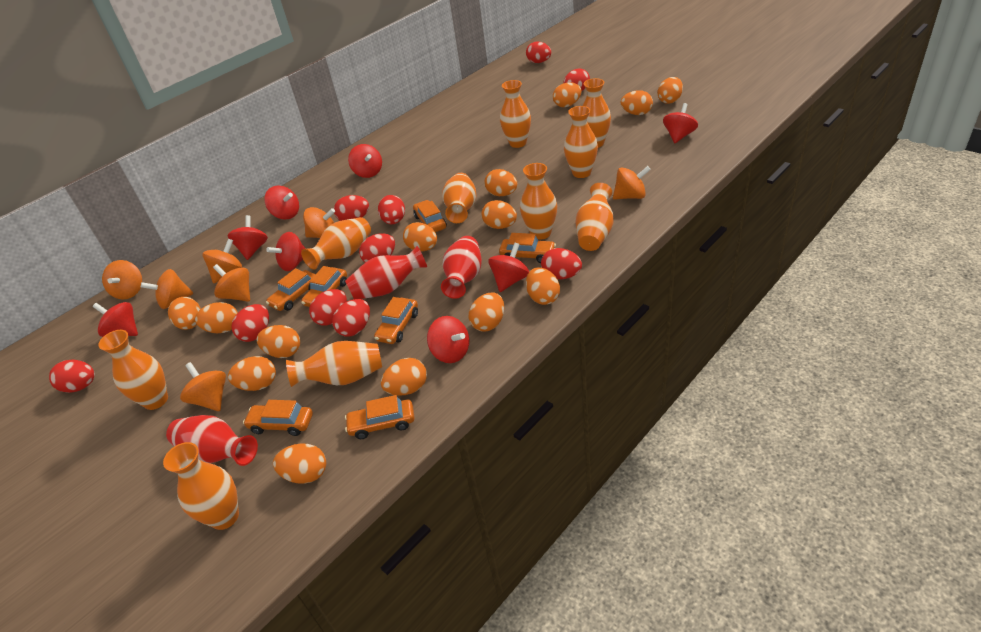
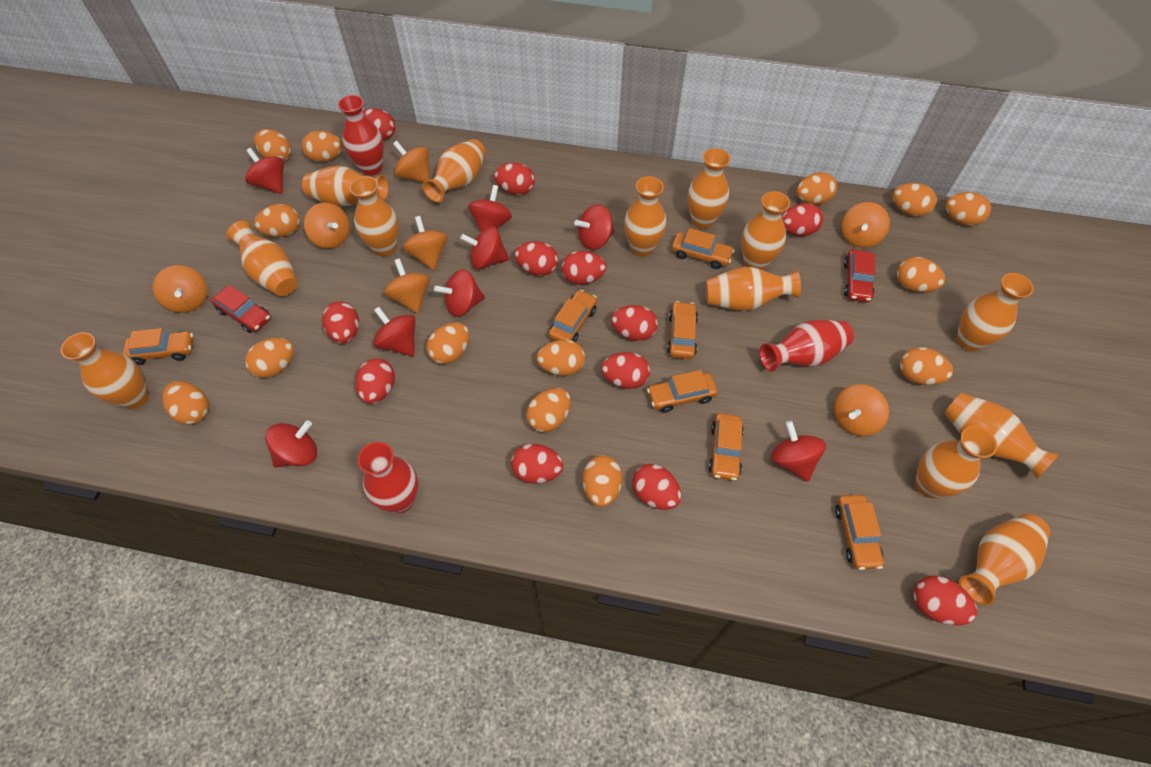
orange vase: [98,330,168,410] [163,442,239,530] [286,341,382,387] [301,217,371,270] [442,173,477,223] [500,80,531,148] [520,163,557,240] [564,106,598,178] [575,183,614,251] [582,78,611,148] = 10 -> [61,332,149,409] [226,221,298,296] [302,166,388,207] [349,176,399,257] [423,139,486,202] [624,176,667,257] [687,148,730,229] [705,267,801,311] [741,191,790,270] [915,426,997,498] [944,393,1059,479] [956,273,1034,351] [959,514,1050,605] = 13
red car: none = 0 -> [211,285,271,333] [844,249,875,302] = 2
red egg: [49,360,95,393] [231,304,269,342] [309,289,347,326] [332,299,370,337] [334,195,369,221] [359,233,395,263] [378,195,405,224] [526,42,551,63] [541,248,582,279] [563,69,590,91] = 10 -> [322,301,359,343] [355,358,395,404] [362,108,396,140] [494,163,535,195] [511,444,563,484] [514,241,558,276] [561,251,606,285] [601,352,650,389] [611,305,658,341] [632,464,681,510] [782,203,823,236] [913,576,977,625] = 12

